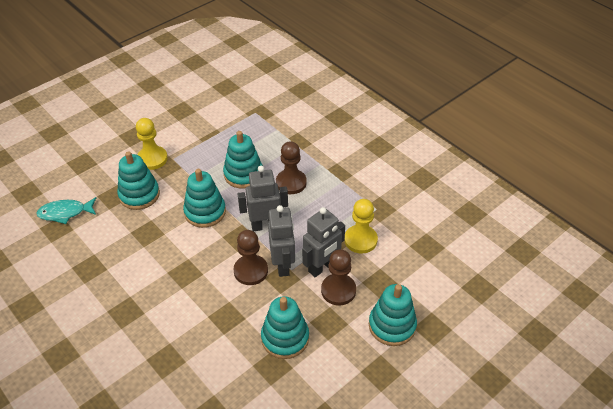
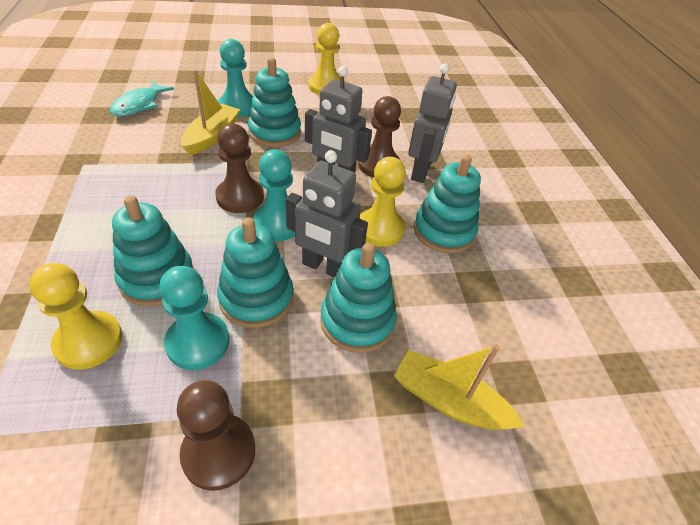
turquoise pawn: none = 0 -> [159,266,229,370] [218,39,253,117] [253,149,295,241] = 3
yellow boat: none = 0 -> [181,70,240,155] [394,344,525,430] = 2
yellow pawn: [136,118,168,170] [344,199,378,254] = 2 -> [29,263,122,369] [308,23,341,95] [359,157,406,247] = 3

